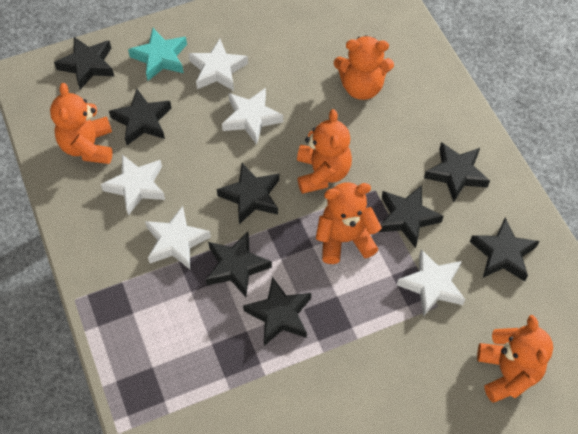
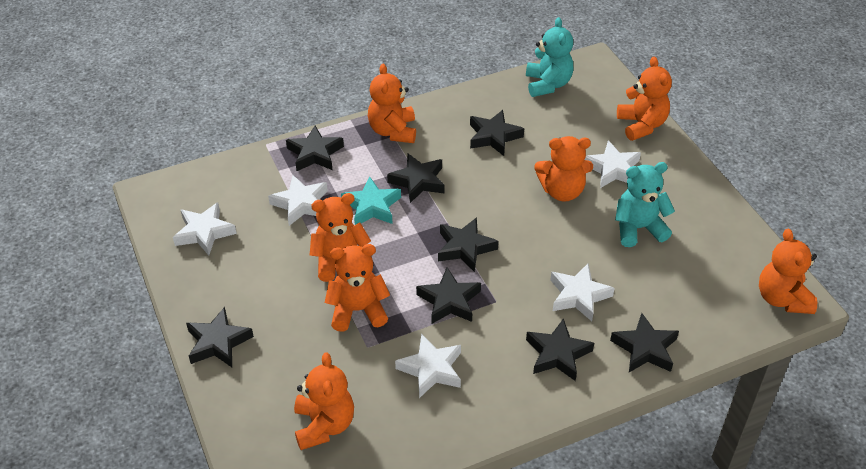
orange teddy bear: [50,83,113,164] [297,109,352,194] [316,182,382,264] [334,35,394,100] [477,315,553,403] = 5 -> [294,352,354,450] [309,193,371,282] [325,244,390,332] [368,64,416,143] [534,136,593,202] [617,57,672,141] [759,229,817,314] = 7
turquoise teddy bear: none = 0 -> [526,17,573,97] [615,162,675,247] = 2

